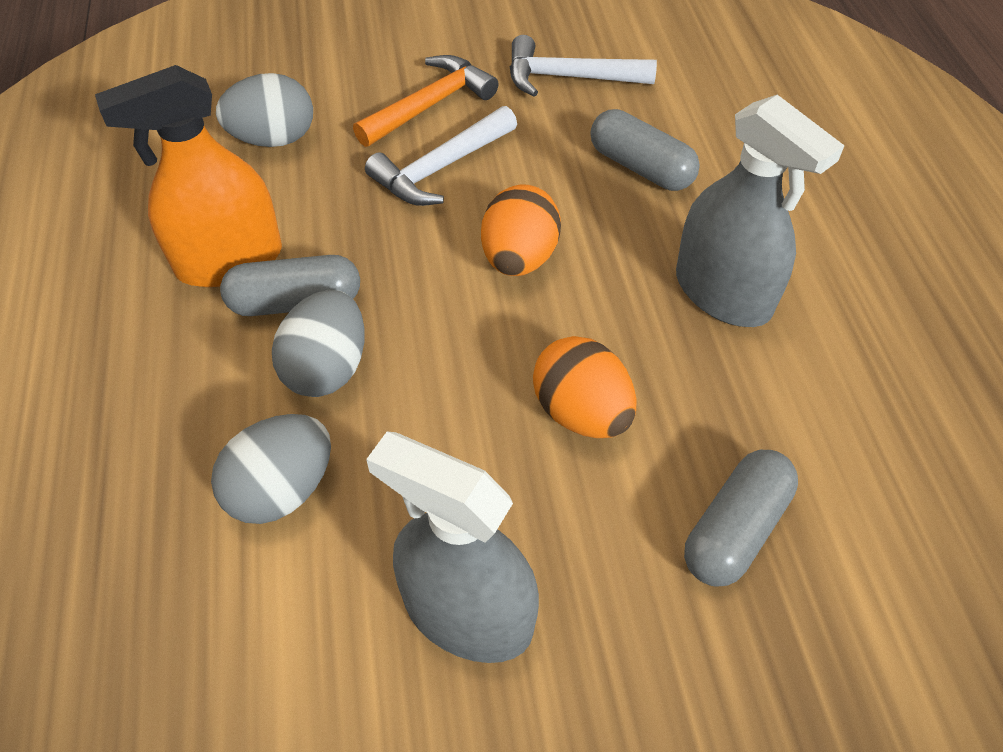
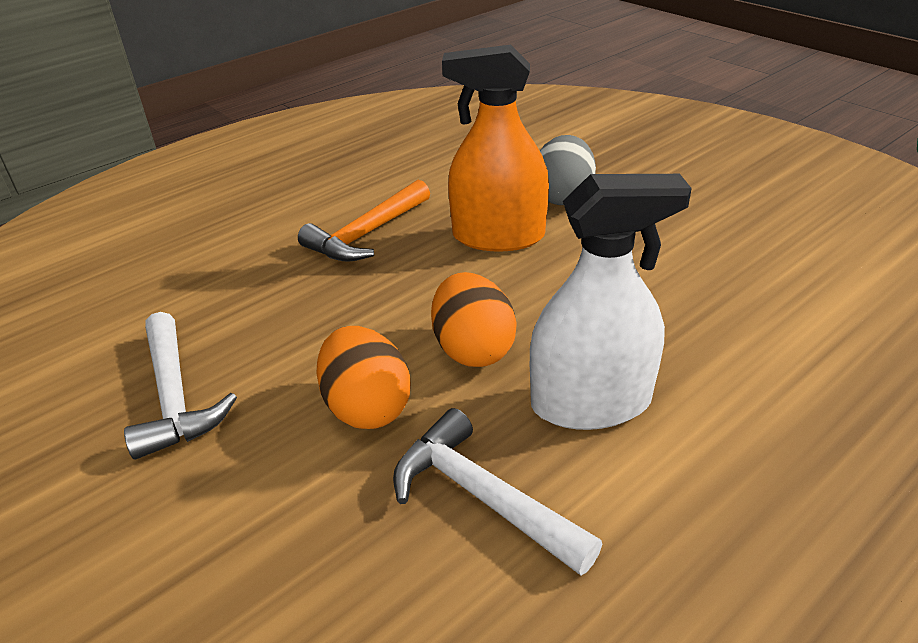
grey capsule: [220,255,360,316] [590,109,700,191] [684,450,798,587] = 3 -> none = 0
grey egg: [211,414,331,524] [216,73,313,147] [272,290,365,397] = 3 -> [540,135,596,205] = 1
grey spray bottle: [366,432,539,663] [676,95,845,327] = 2 -> none = 0
white spray bottle: none = 0 -> [530,174,692,430] = 1

